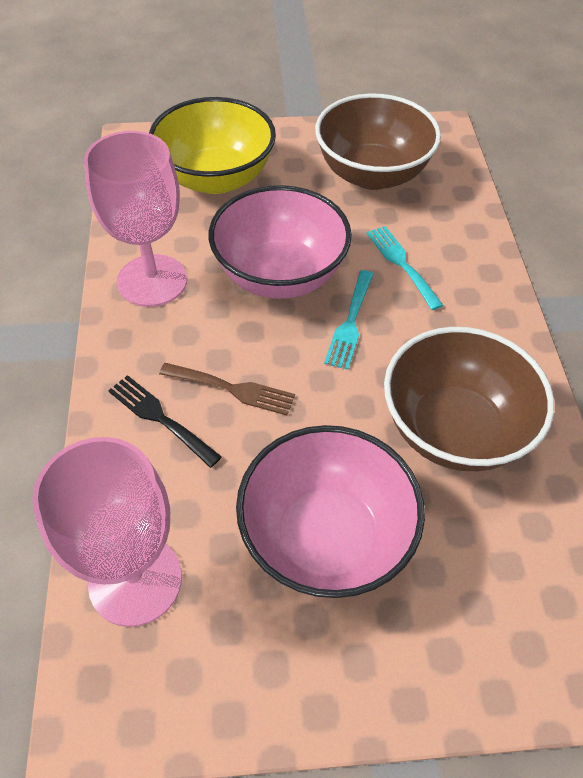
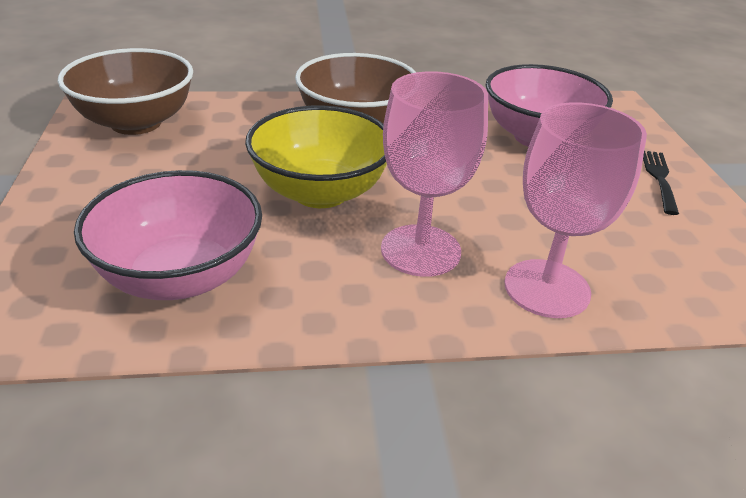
brown fork: [159,363,295,415] = 1 -> none = 0
turquoise fork: [324,270,373,370] [367,226,443,310] = 2 -> none = 0

